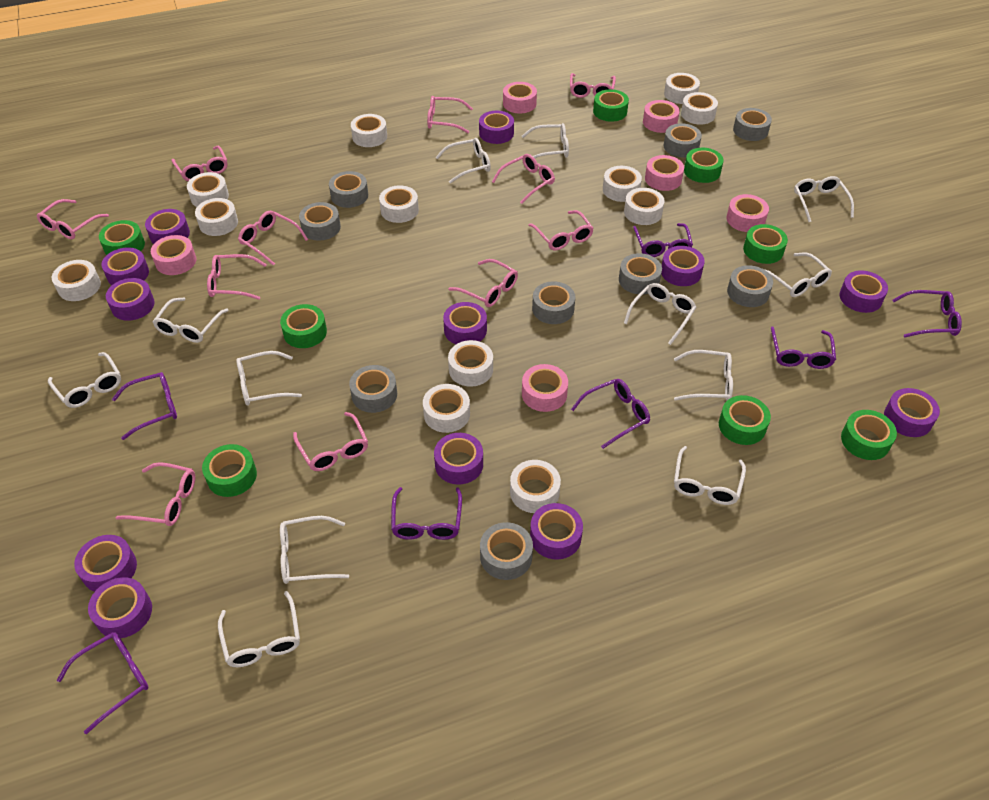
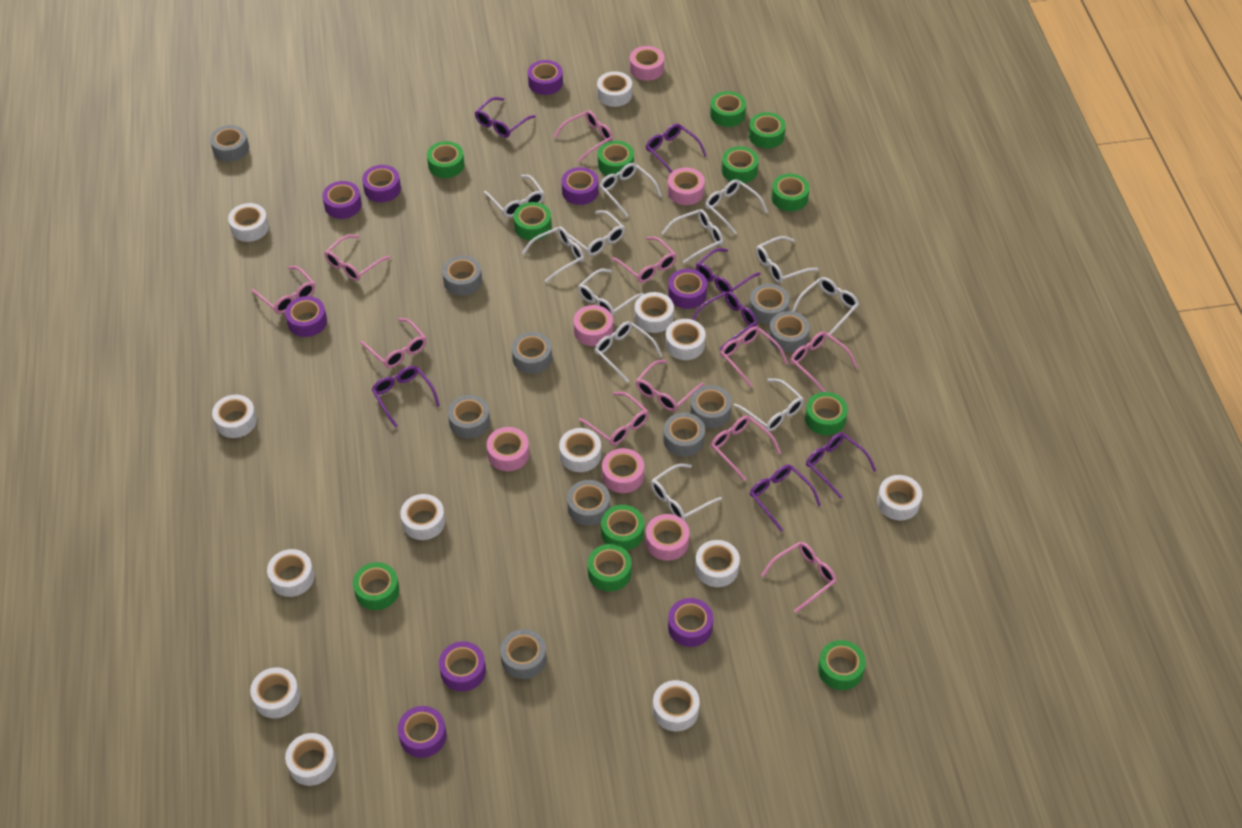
green tape: [99,220,145,255] [202,444,257,497] [280,304,327,348] [593,89,629,122] [684,148,724,183] [719,395,771,445] [743,224,788,264] [841,410,897,460] = 8 -> [353,562,399,610] [427,141,465,178] [514,202,552,240] [588,544,632,591] [598,141,634,177] [601,505,644,551] [710,91,746,127] [721,146,759,183] [749,112,786,149] [771,174,810,211] [805,392,848,435] [818,640,866,690] = 12
grey tape: [299,202,341,241] [329,171,368,208] [349,365,397,413] [480,522,533,580] [532,281,575,324] [619,253,662,294] [664,123,702,157] [727,265,773,307] [733,108,772,141] = 9 -> [210,125,249,162] [442,256,482,296] [448,395,490,439] [500,629,547,679] [512,332,552,374] [567,480,610,526] [663,412,705,456] [690,385,732,428] [749,284,789,324] [769,311,810,352] = 10
purple tape: [74,535,137,592] [88,577,152,638] [101,247,149,285] [106,278,155,321] [145,209,190,244] [434,433,483,485] [443,302,487,344] [479,111,514,144] [530,503,583,559] [661,246,705,286] [839,270,888,313] [884,388,940,437] = 12 -> [285,296,327,337] [322,181,362,219] [362,165,401,202] [398,706,447,758] [439,641,486,692] [528,60,563,95] [561,167,599,205] [668,269,707,309] [668,598,713,647] = 9
white tape: [52,260,101,301] [187,172,229,207] [195,198,238,236] [351,114,387,147] [379,185,419,223] [423,384,470,433] [448,340,493,387] [510,460,561,513] [603,166,642,202] [624,188,664,225] [664,73,700,104] [681,92,718,125] = 12 -> [212,395,257,438] [228,203,269,242] [250,668,300,718] [267,549,314,597] [285,733,336,786] [400,494,445,540] [559,428,601,472] [597,71,632,107] [635,292,674,333] [653,680,700,731] [665,319,706,360] [695,540,740,587] [877,475,922,520] = 13

